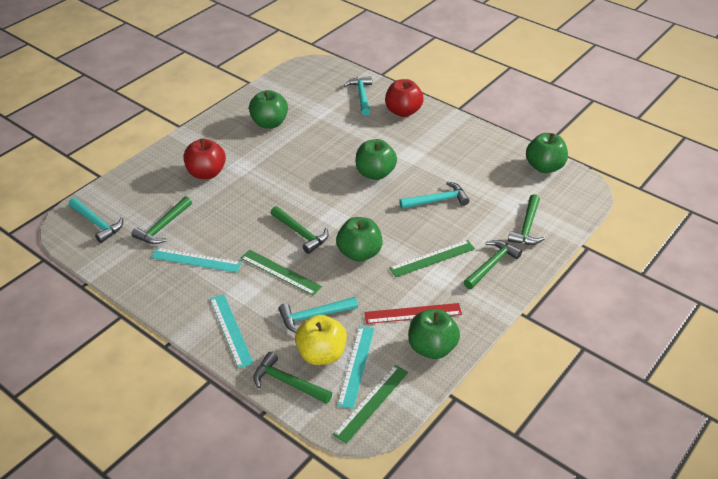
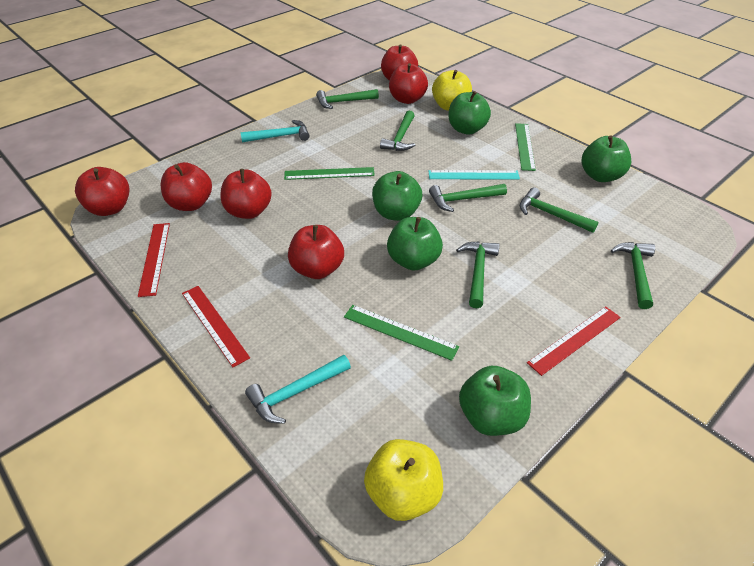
green hammer: [131,196,192,244] [253,352,332,404] [271,206,329,254] [464,240,522,289] [508,194,545,245] = 5 -> [316,89,379,109] [380,110,415,151] [429,184,507,212] [456,241,500,308] [520,188,599,233] [611,242,655,309] = 6
red apple: [183,139,226,179] [385,79,424,117] = 2 -> [75,167,130,216] [161,162,212,211] [221,169,272,219] [288,225,344,279] [381,44,418,81] [389,63,428,104] = 6
red ruler: [364,303,462,324] = 1 -> [138,223,170,297] [182,286,250,367] [527,306,621,376] = 3
turquoise hammer: [69,198,123,243] [279,297,358,333] [344,76,372,116] [399,182,469,209] = 4 -> [240,120,310,143] [245,355,351,424] = 2
turquoise ruler: [151,248,242,273] [210,294,254,369] [337,326,374,409] = 3 -> [429,170,520,180] = 1
yellow apple: [295,315,347,365] = 1 -> [364,439,443,521] [432,70,472,111] = 2

